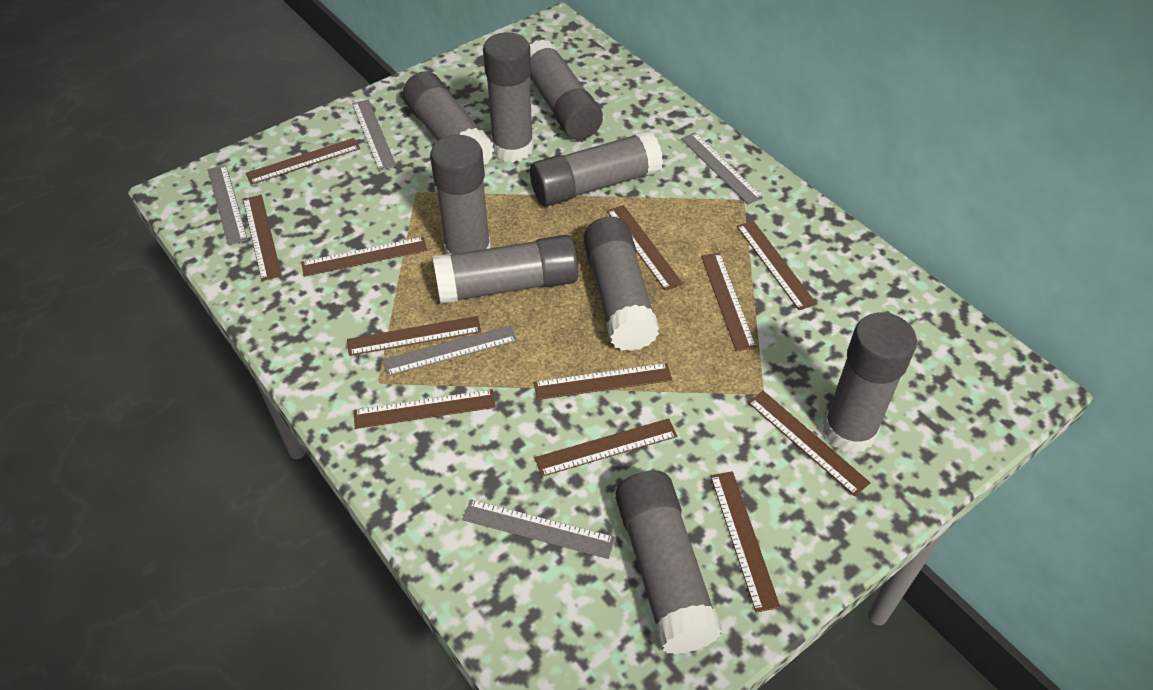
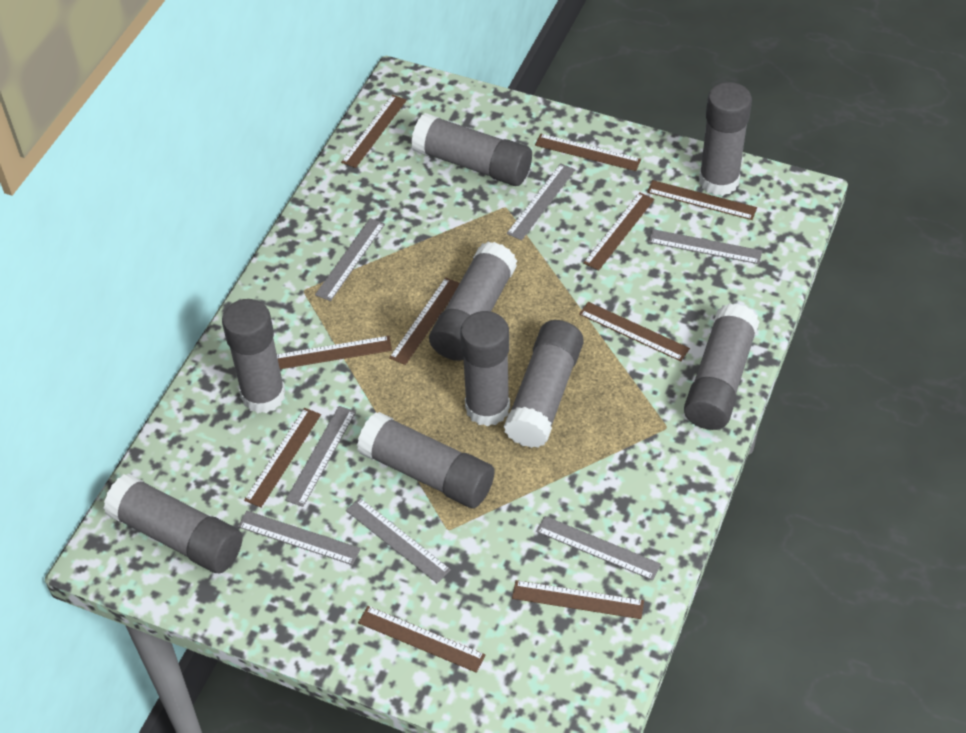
brown ruler: [243,195,282,281] [246,138,360,185] [301,237,427,277] [347,316,481,356] [354,389,496,429] [534,363,672,400] [535,418,678,477] [607,205,683,291] [701,253,756,351] [710,471,780,613] [737,221,817,310] [748,391,871,496] = 12 -> [244,408,321,507] [277,336,392,369] [341,95,407,168] [358,606,485,673] [389,277,460,365] [512,580,644,619] [535,134,641,171] [579,302,690,361] [584,192,654,271] [647,180,757,220] = 10
grey ruler: [208,165,248,246] [352,99,396,171] [382,325,517,376] [462,499,615,559] [681,132,763,205] = 5 -> [238,511,361,565] [285,406,356,507] [315,218,385,301] [346,498,451,583] [507,163,575,240] [536,516,661,580] [649,229,762,264] = 7

